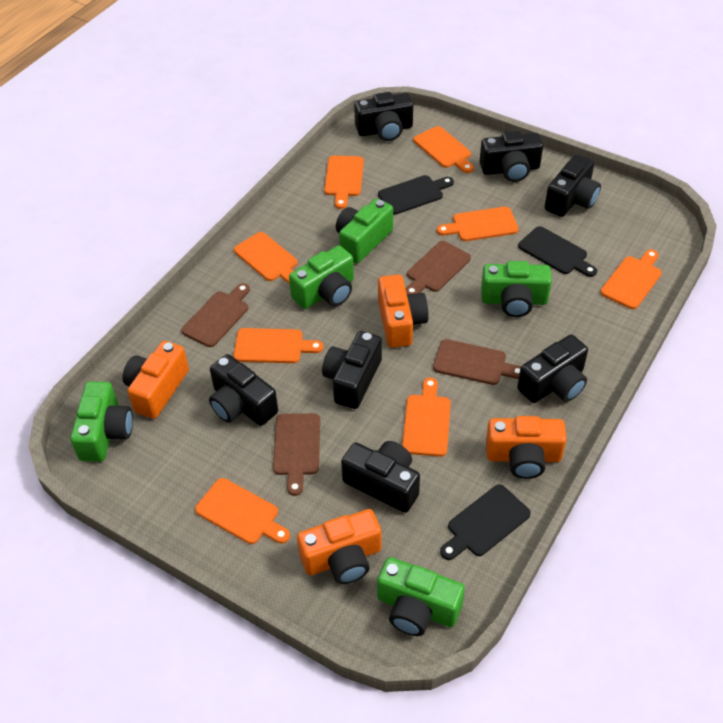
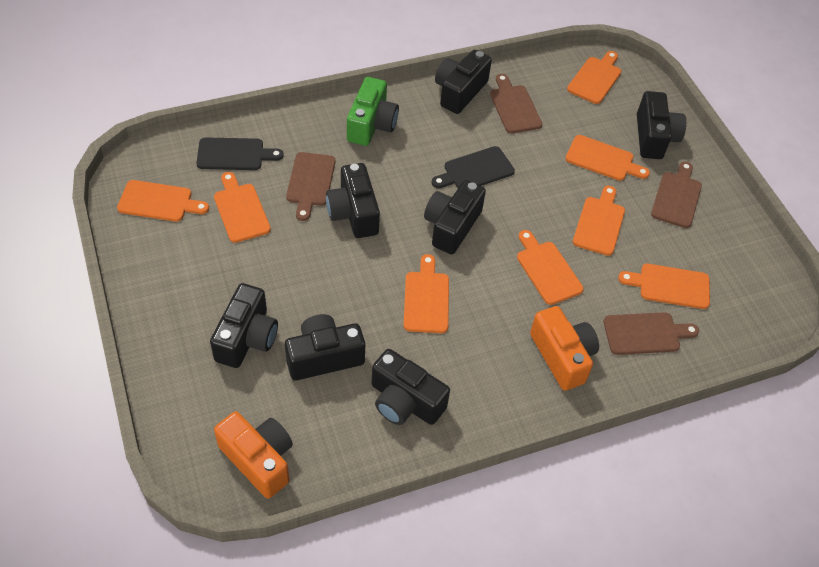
black cutting board: [378,175,454,215] [440,484,531,560] [518,226,597,277] = 3 -> [196,138,284,170] [432,146,515,188] = 2
green camera: [70,381,133,462] [289,245,354,309] [336,198,393,264] [377,557,465,636] [481,261,552,317] = 5 -> [347,77,399,146] = 1
orange camera: [123,341,189,419] [297,509,382,584] [378,275,428,348] [486,416,567,479] = 4 -> [214,412,293,499] [530,306,599,391] = 2

